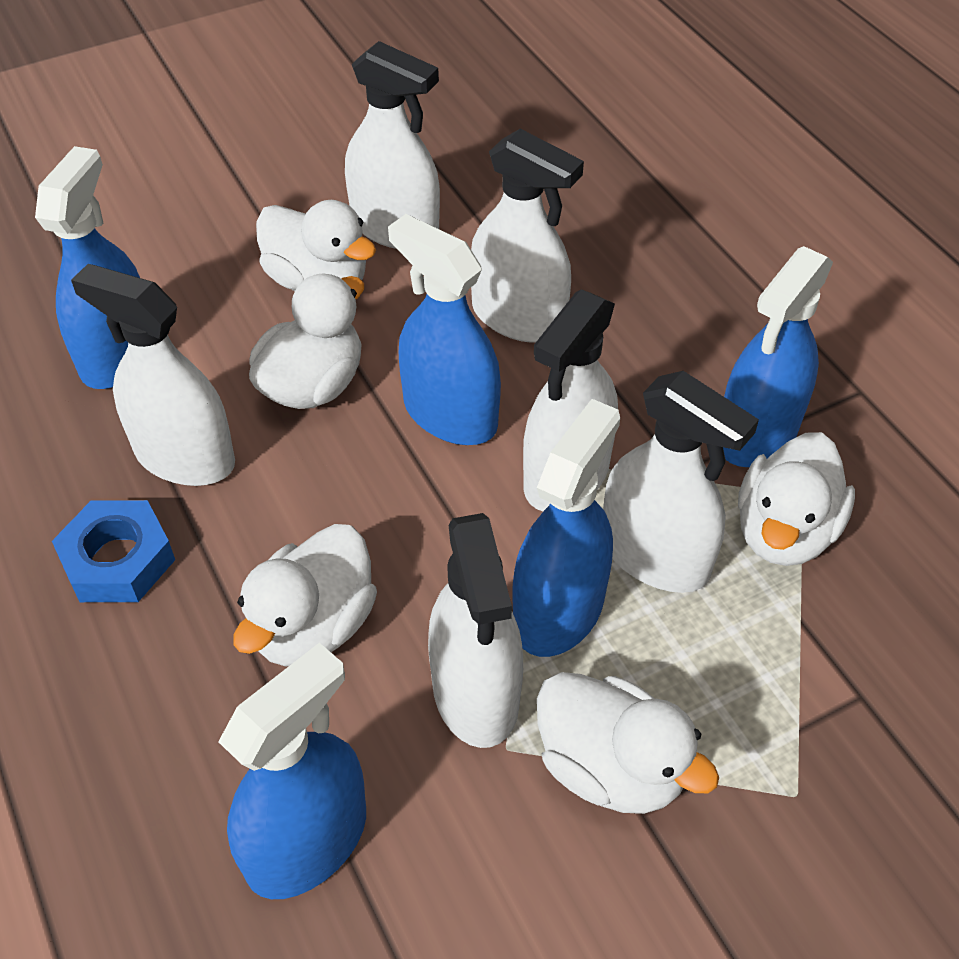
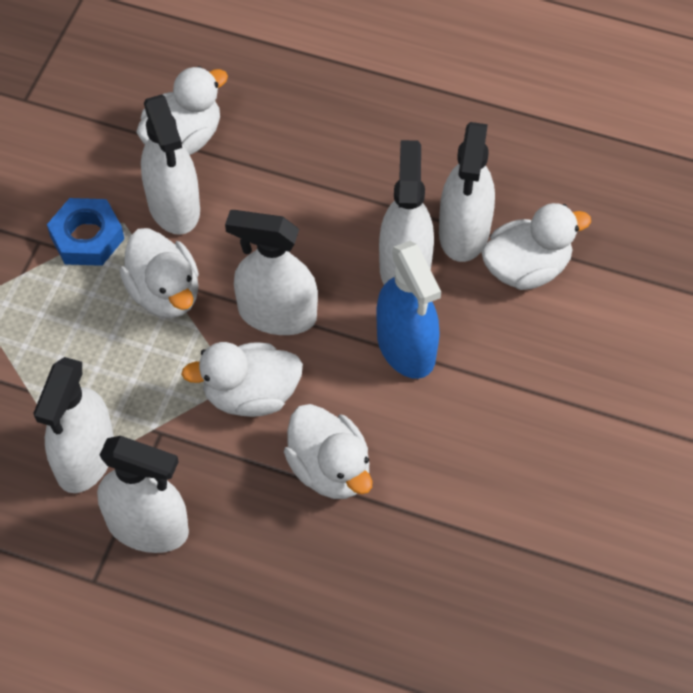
blue spray bottle: [35,146,140,389] [218,643,366,899] [388,214,501,445] [512,399,620,657] [723,246,833,467] = 5 -> [376,241,441,379] = 1

